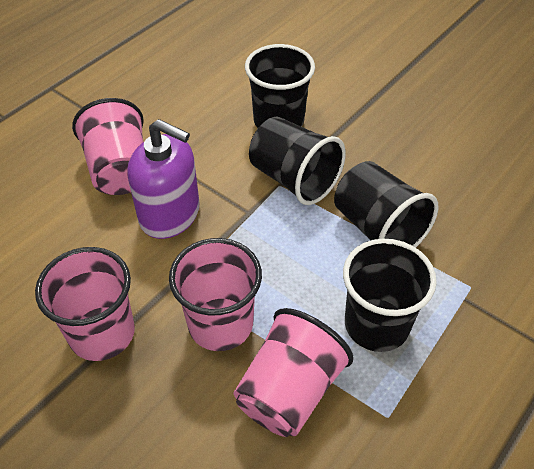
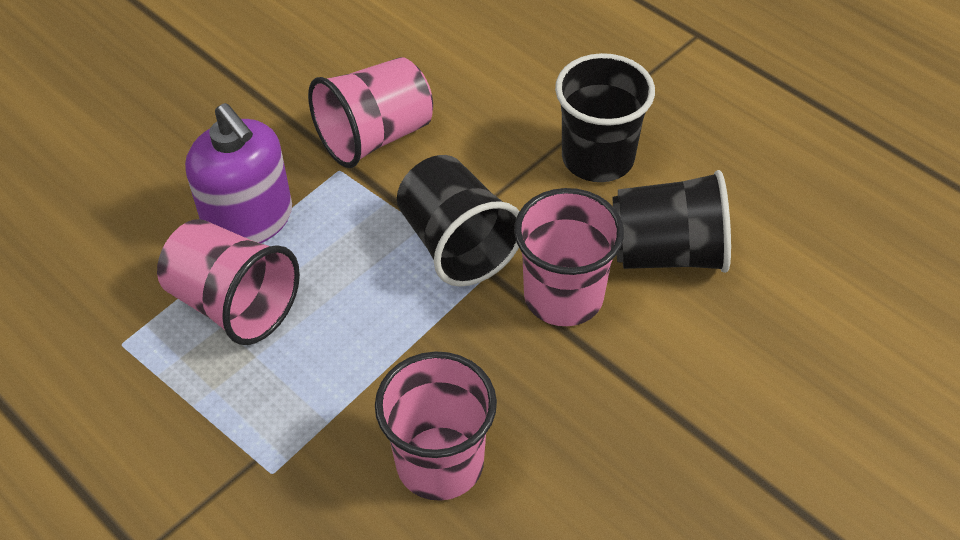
black cup: [245,44,315,128] [249,117,346,205] [334,161,438,248] [343,239,437,352] = 4 -> [397,155,520,287] [555,53,655,182] [613,170,731,273] = 3

